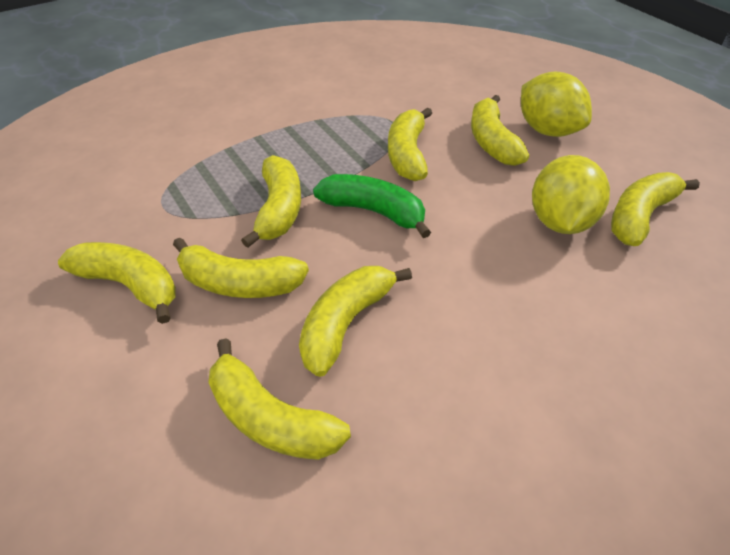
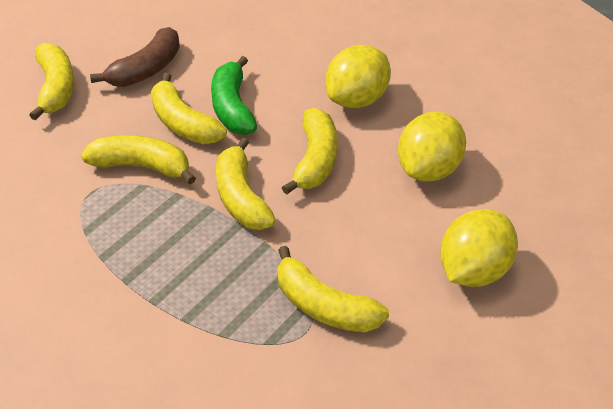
brown banana: none = 0 -> [90,27,180,87] = 1
yellow banana: [58,242,176,324] [173,237,309,298] [208,339,351,460] [241,155,301,248] [299,266,412,377] [388,107,432,181] [471,95,529,166] [611,172,700,246] = 8 -> [29,43,74,121] [81,135,196,184] [151,73,227,144] [216,138,276,230] [277,246,389,332] [282,108,337,195] = 6
yellow lemon: [521,72,592,137] [532,155,610,234] = 2 -> [325,45,391,108] [398,112,466,182] [440,209,518,287] = 3

